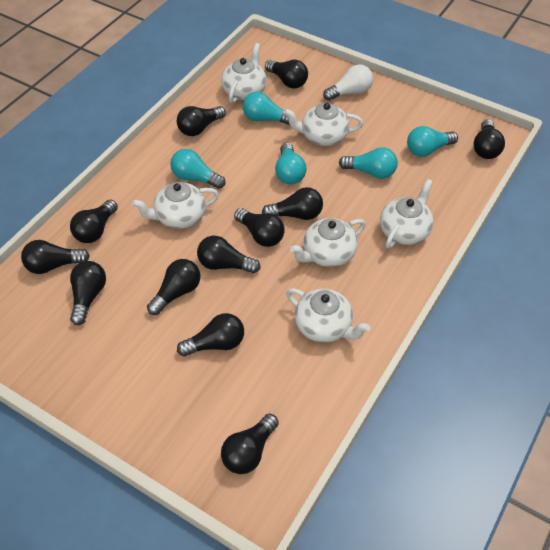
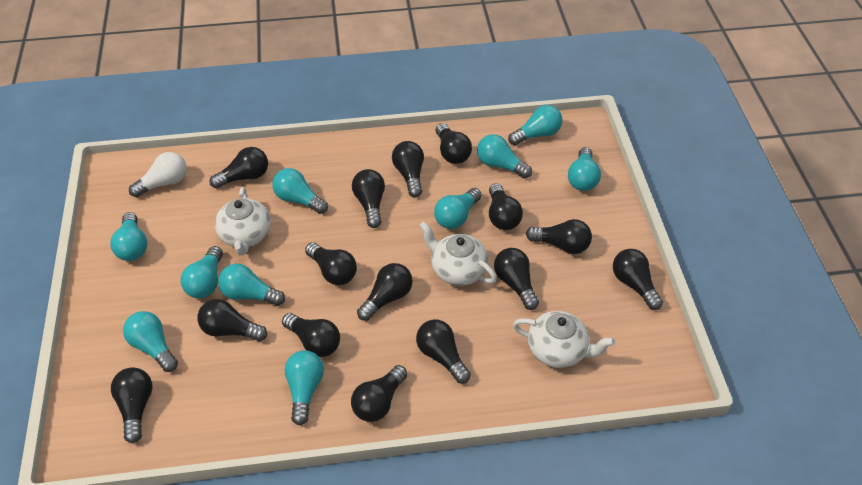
black light bulb: [21,240,90,274] [70,199,118,243] [70,261,106,325] [147,259,201,315] [177,106,226,136] [177,313,244,357] [197,236,261,273] [221,414,279,474] [234,208,285,247] [262,187,323,220] [265,60,308,89] [474,119,505,159] = 12 -> [111,367,153,443] [198,299,267,341] [209,147,268,189] [282,313,340,357] [305,243,357,285] [351,365,408,422] [352,169,385,228] [357,263,413,321] [392,141,424,197] [416,320,471,383] [436,123,472,164] [489,183,523,230] [494,248,539,310] [526,219,592,254] [613,249,663,310] = 15
turquoise light bulb: [170,149,225,189] [243,92,290,126] [275,142,307,184] [339,147,398,179] [407,126,458,157] = 5 -> [110,212,147,261] [123,311,178,372] [181,246,223,298] [218,264,285,306] [272,168,328,214] [285,350,324,425] [434,188,482,229] [477,134,532,179] [508,105,563,146] [568,147,601,191] = 10
white teapot: [132,182,219,229] [221,43,267,103] [284,103,363,146] [286,288,371,343] [290,218,365,267] [380,179,434,249] = 6 -> [215,187,271,255] [419,221,497,286] [513,311,615,368] = 3

